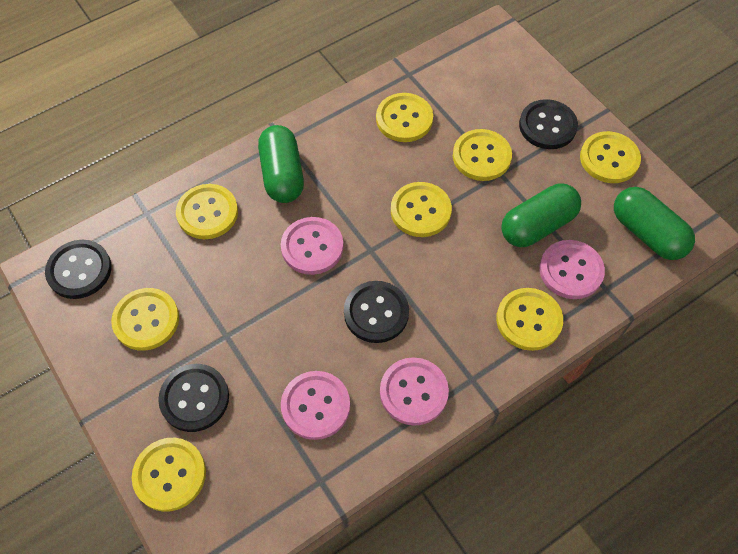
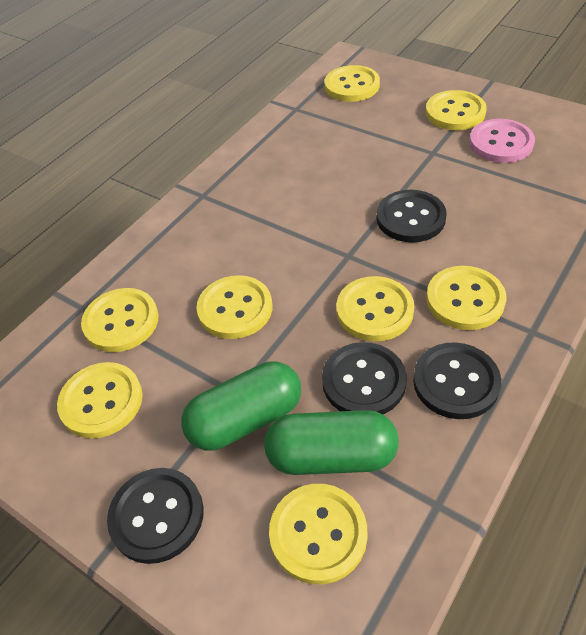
green capsule: [258,125,304,203] [501,184,581,247] [614,187,695,260] = 3 -> [181,361,301,451] [264,410,399,475] = 2
pink button: [281,217,343,275] [281,371,350,440] [380,357,449,426] [539,240,605,299] = 4 -> [469,119,535,163] = 1

